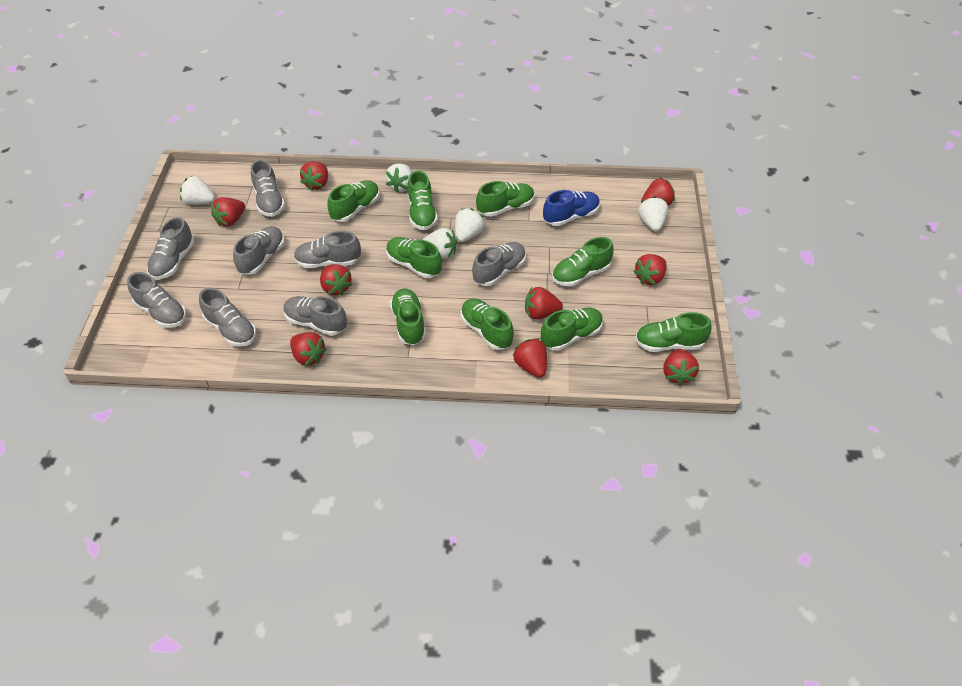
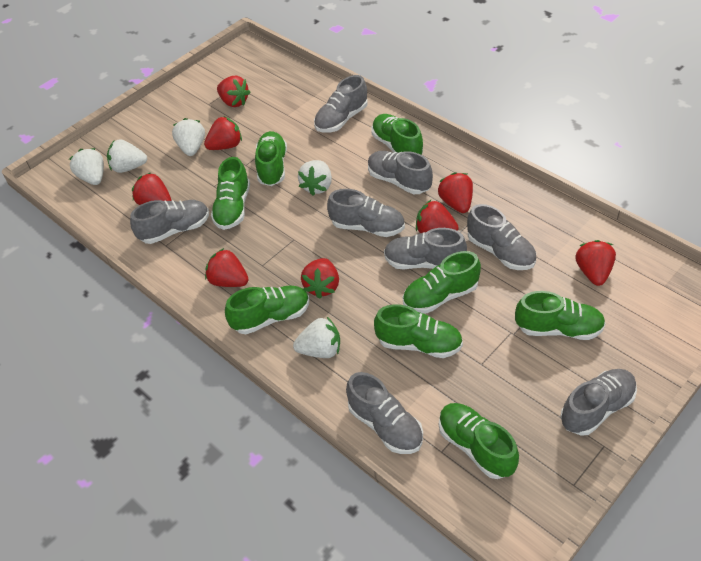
blue shoe: [543,190,600,226] = 1 -> none = 0
green shoe: [327,180,380,222] [386,237,442,278] [390,289,426,345] [408,171,438,230] [461,299,514,350] [476,181,535,217] [541,308,603,351] [552,237,614,287] [635,312,712,352] = 9 -> [211,157,250,230] [225,285,309,334] [255,131,287,186] [372,114,423,155] [374,304,463,358] [403,251,481,314] [439,403,519,479] [515,291,606,340] = 8
red strawberry: [211,197,245,227] [290,332,327,366] [300,162,328,191] [320,264,352,295] [513,338,547,378] [525,287,563,319] [633,254,667,285] [641,178,675,206] [663,349,699,386] = 9 -> [132,172,171,205] [204,116,242,150] [205,248,249,287] [217,76,250,107] [301,258,339,299] [416,200,459,233] [438,172,473,213] [576,240,616,286] = 8

